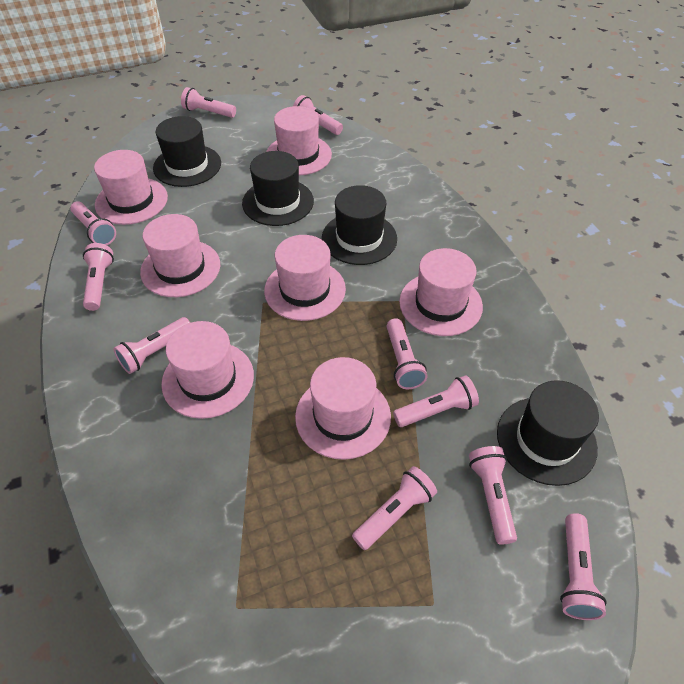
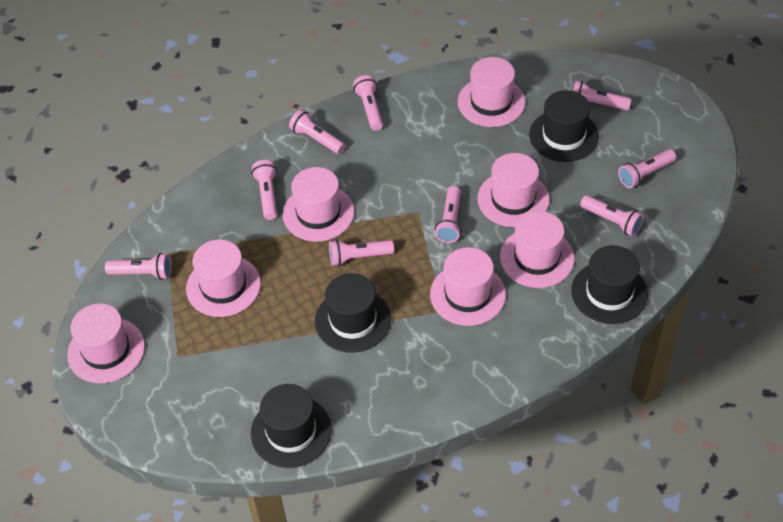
pink flashlight: [70,201,116,245] [83,243,114,311] [113,317,190,374] [181,87,236,118] [293,95,343,135] [352,466,437,550] [387,318,427,389] [393,375,479,427] [469,446,517,544] [560,513,607,620] = 10 -> [105,253,172,280] [252,160,277,220] [289,109,345,154] [329,239,394,266] [353,75,383,131] [435,186,461,243] [573,80,631,110] [580,195,644,236] [618,149,676,188] = 9

